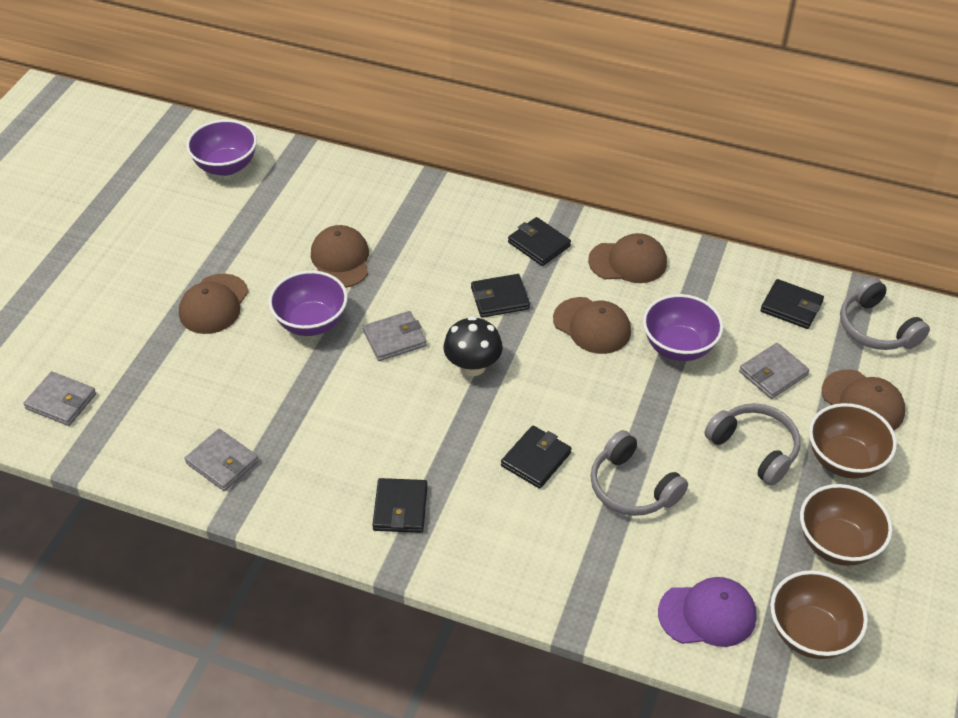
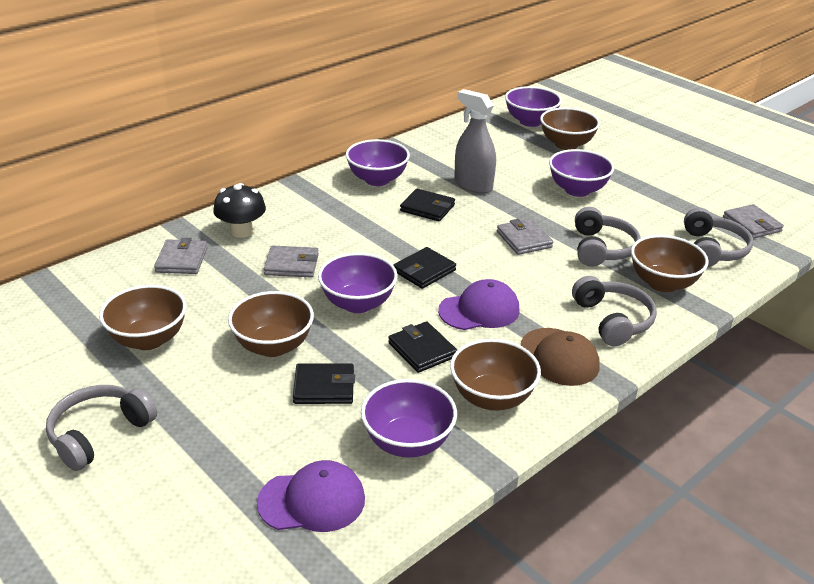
black wallet: [372,478,428,533] [471,274,530,318] [501,425,572,489] [508,217,571,266] [760,279,824,329] = 5 -> [293,364,355,404] [388,321,457,373] [393,247,456,289] [400,189,455,222] = 4
brown bowl: [770,570,868,659] [800,484,893,566] [809,403,897,479] = 3 -> [99,285,186,350] [228,291,314,357] [450,339,541,410] [540,108,600,150] [631,235,709,292] = 5
brown cap: [179,274,248,334] [311,225,369,288] [553,297,631,354] [588,233,667,283] [822,370,905,431] = 5 -> [521,328,600,386] = 1
grey headphones: [590,430,688,516] [704,403,800,486] [840,277,930,350] = 3 -> [46,385,157,471] [572,276,657,346] [575,207,641,267] [684,208,753,267] = 4
grey spray bottle: none = 0 -> [454,89,496,194] = 1
purple bowl: [186,119,257,176] [269,271,348,336] [643,294,723,361] = 3 -> [318,253,398,313] [346,139,410,186] [361,379,457,458] [505,86,562,127] [549,149,614,197] = 5
purple cap: [658,577,757,647] = 1 -> [257,460,365,532] [438,279,520,330] = 2

